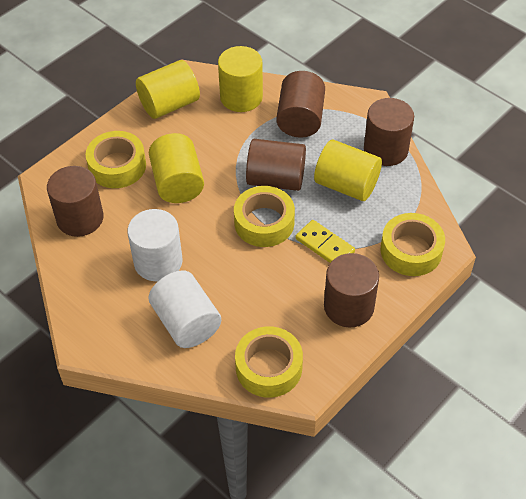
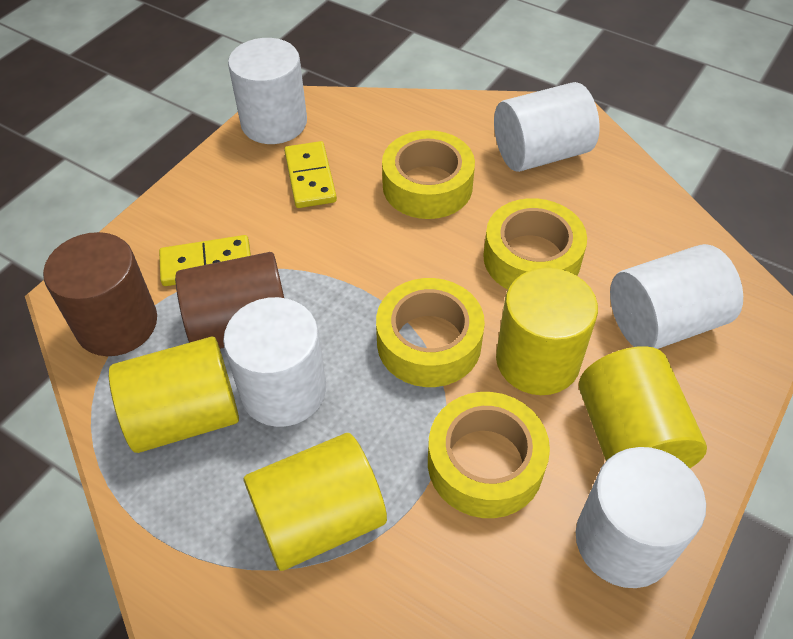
brown cylinder: [47,166,103,237] [246,139,306,191] [276,71,325,138] [324,253,379,328] [364,98,414,166] = 5 -> [43,232,157,356] [175,252,284,349] = 2
white cylinder: [127,209,183,281] [149,271,221,348] = 2 -> [223,297,326,427] [228,38,307,144] [494,82,600,172] [576,447,706,588] [610,244,743,349] = 5
yellow domino: [295,220,355,263] = 1 -> [159,235,251,286] [284,141,337,208] = 2

